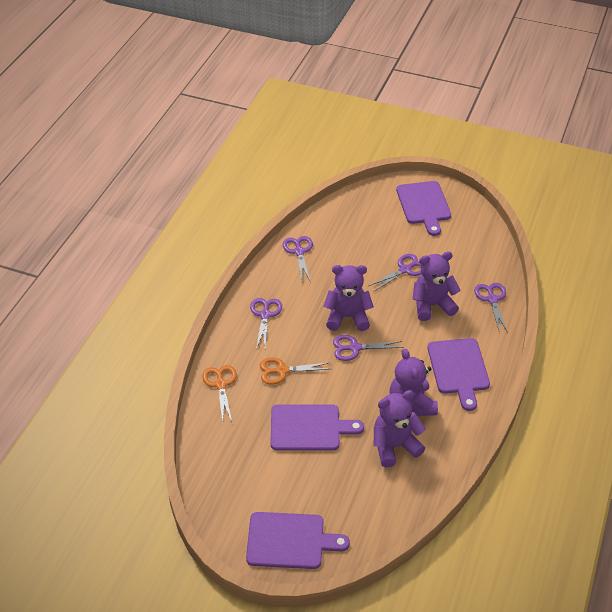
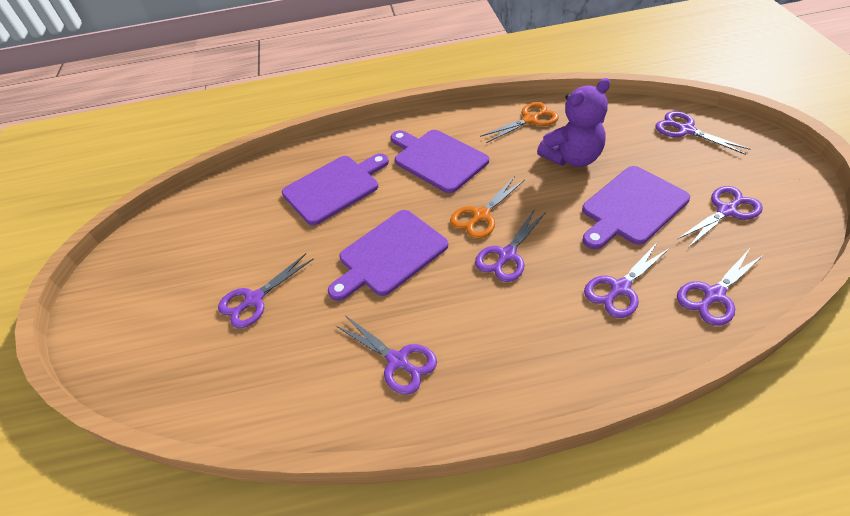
purple scissors: [250,298,282,349] [283,236,313,281] [333,335,404,361] [369,254,422,291] [474,283,508,333] = 5 -> [218,253,314,328] [336,315,437,395] [475,209,546,282] [584,243,670,318] [655,111,750,155] [677,250,763,326] [678,186,763,248] = 7
purple teddy bear: [323,265,374,331] [374,390,425,467] [389,348,438,416] [412,251,461,321] = 4 -> [537,78,610,167] = 1

